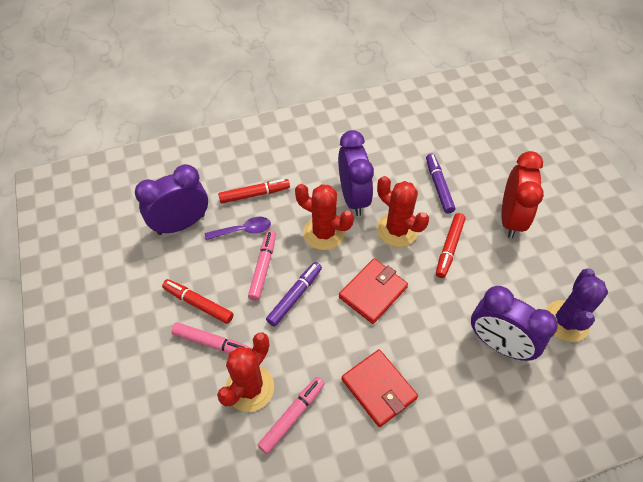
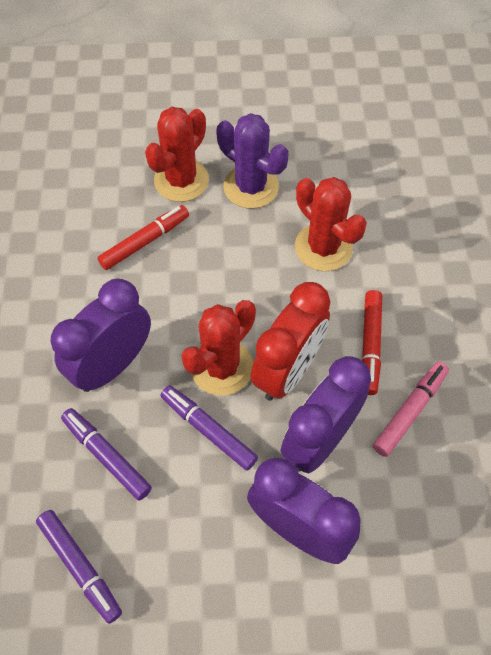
pink marker: [171,322,252,354] [248,230,276,301] [258,377,325,454] = 3 -> [373,361,449,457] = 1
purple marker: [266,262,322,327] [426,154,455,214] = 2 -> [36,510,122,624] [61,408,152,501] [161,386,258,471] = 3
purple spoon: [205,217,271,240] = 1 -> none = 0
red marker: [162,279,234,324] [218,179,290,203] [436,213,466,278] = 3 -> [97,205,189,270] [362,290,382,395] = 2
red wallet: [339,259,408,324] [342,349,418,427] = 2 -> none = 0

